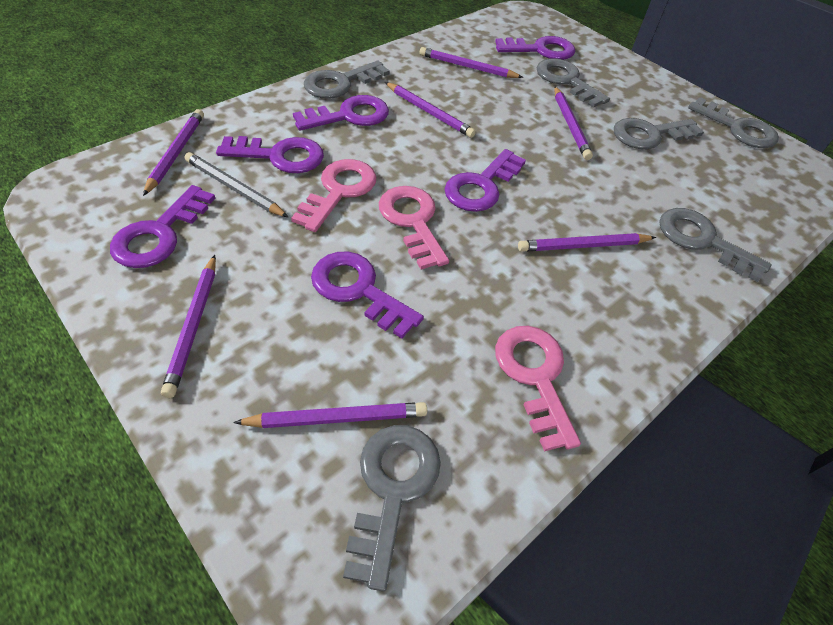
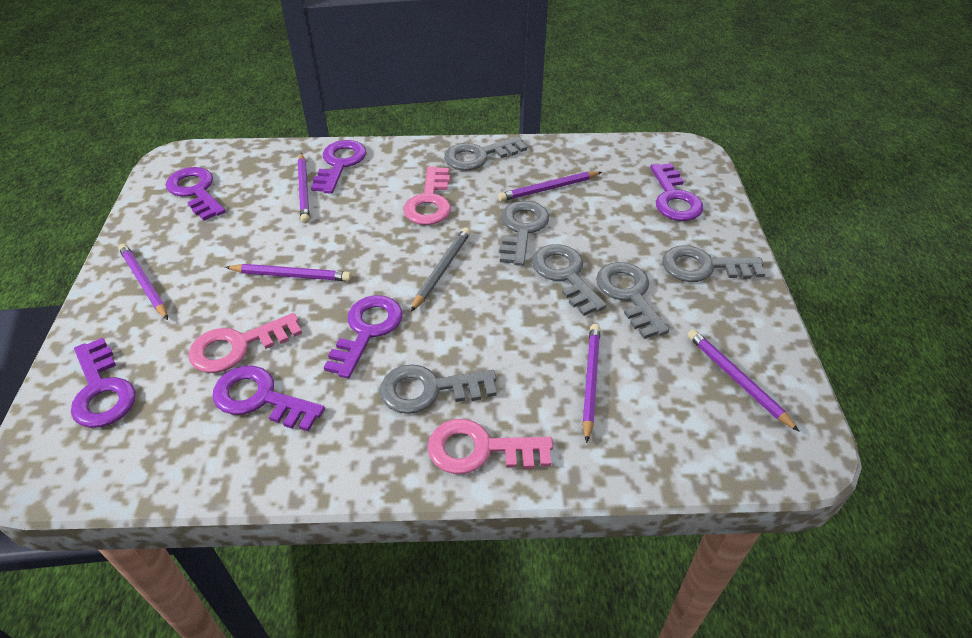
purple pencil: [143,109,204,196] [161,255,216,398] [233,402,427,428] [385,82,476,138] [419,47,523,78] [518,233,656,252] [554,87,593,160] = 7 -> [118,244,168,320] [225,264,351,281] [298,153,310,223] [498,171,602,202] [582,324,600,443] [688,329,800,432] = 6

